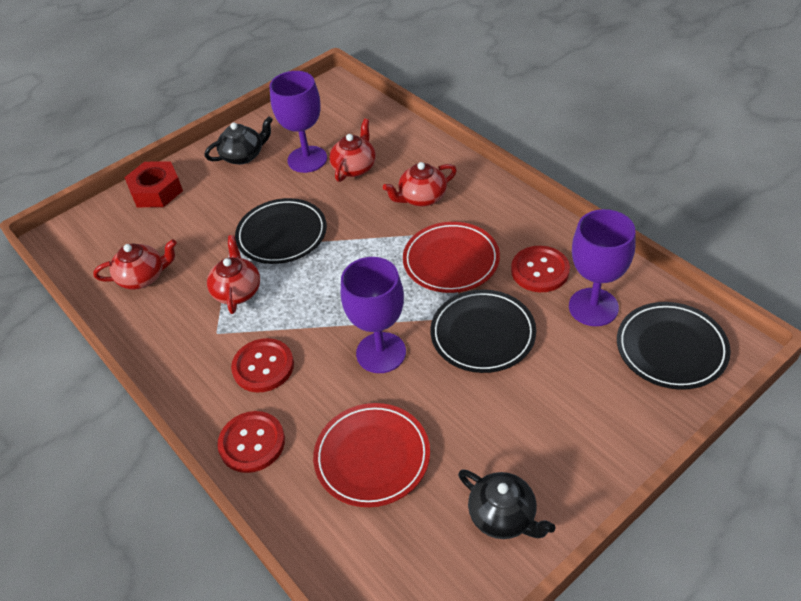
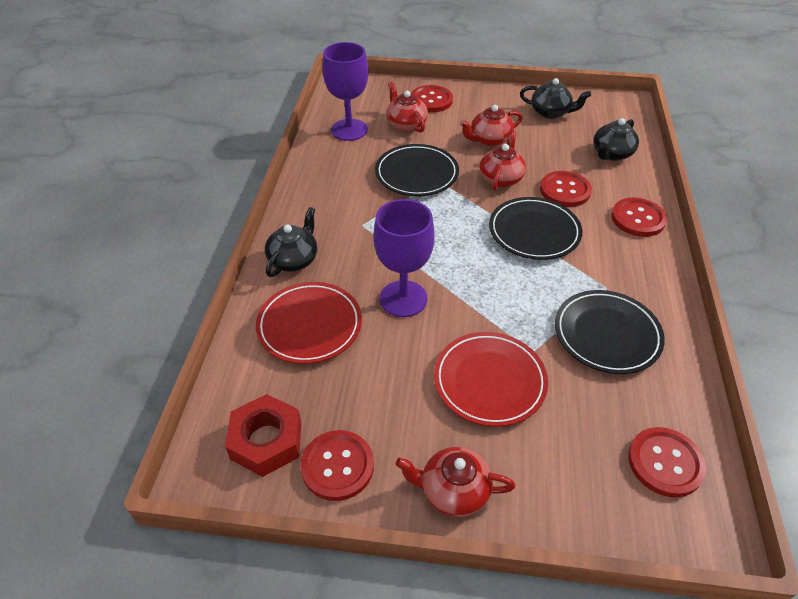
black teapot: [204,116,273,165] [458,470,556,539] = 2 -> [265,207,317,277] [520,78,591,119] [593,118,639,161] = 3
purple goblet: [270,71,327,173] [341,257,406,373] [569,209,635,326] = 3 -> [322,42,368,141] [373,199,435,317] = 2
red button: [217,411,285,473] [231,338,294,392] [511,246,570,292] = 3 -> [300,430,374,501] [411,85,453,112] [540,171,592,207] [611,198,667,237] [628,427,706,497] = 5

